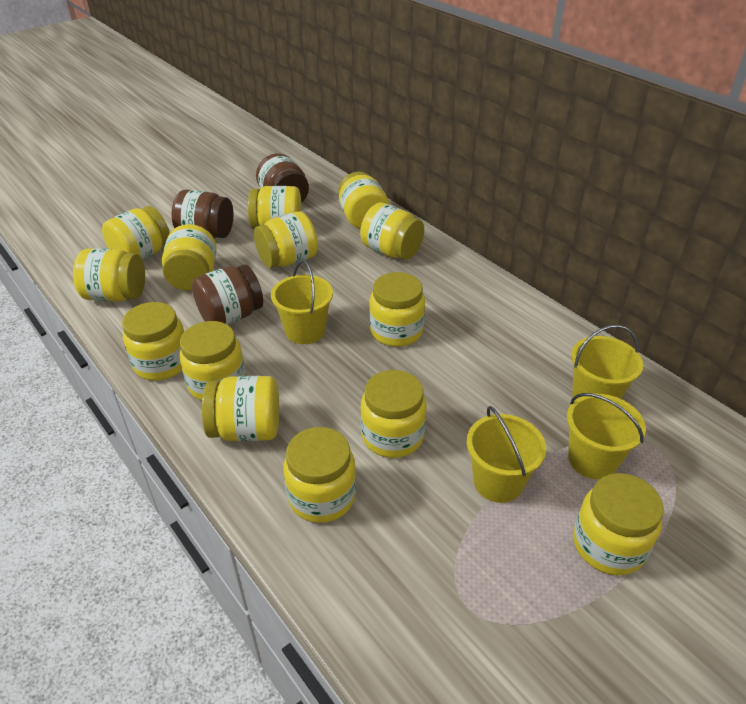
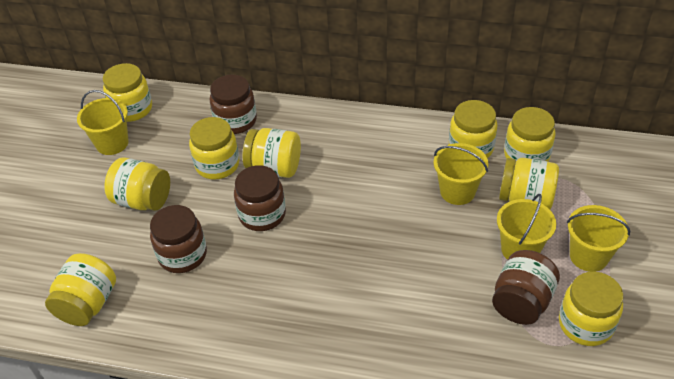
brown jar: [172,190,234,239] [192,264,263,324] [256,153,309,203] = 3 -> [150,205,207,273] [210,74,257,134] [234,165,286,231] [492,250,560,325] = 4
yellow jar: [73,248,145,302] [102,206,170,260] [122,302,184,380] [162,224,217,291] [179,321,246,401] [202,376,279,441] [248,186,302,229] [254,211,318,268] [283,427,356,523] [338,172,389,229] [360,203,424,260] [360,370,427,458] [369,272,425,347] [573,473,664,575] = 14 -> [45,253,116,326] [103,63,152,122] [104,157,170,211] [189,117,240,179] [242,128,301,178] [449,100,498,158] [499,158,559,210] [504,107,555,162] [559,272,623,346] = 9

